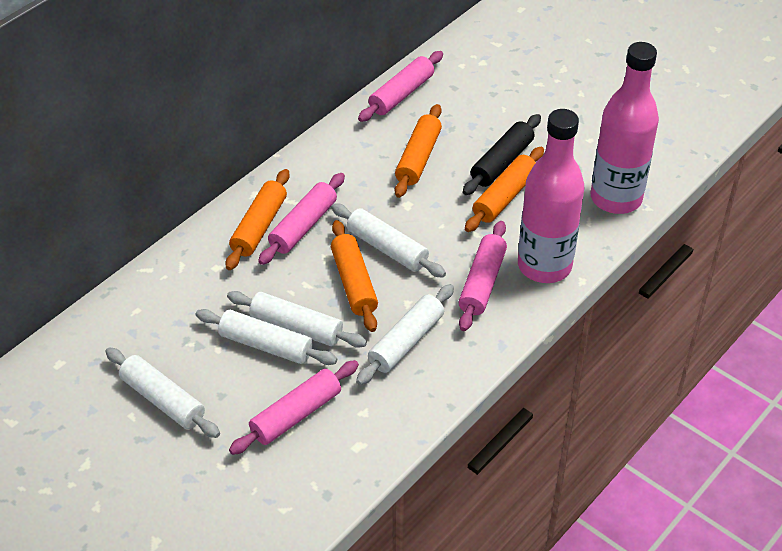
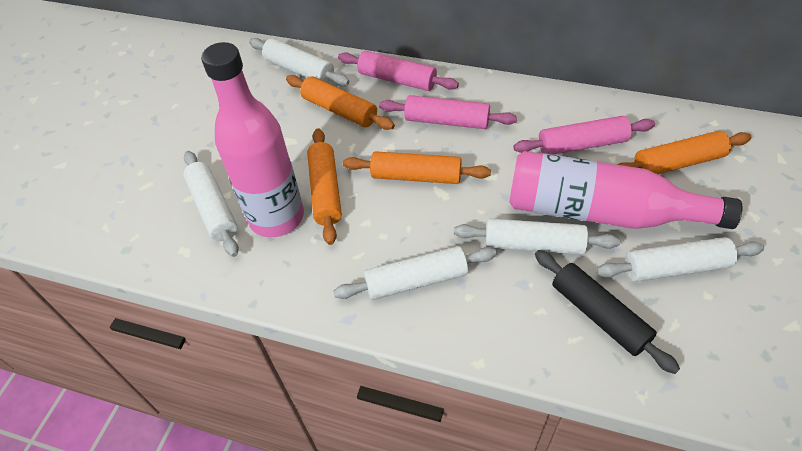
pink rolling pin: [229,360,359,455] [258,173,345,265] [358,51,443,122] [459,221,507,331] = 4 -> [338,51,459,91] [379,95,517,129] [513,116,655,155] = 3

